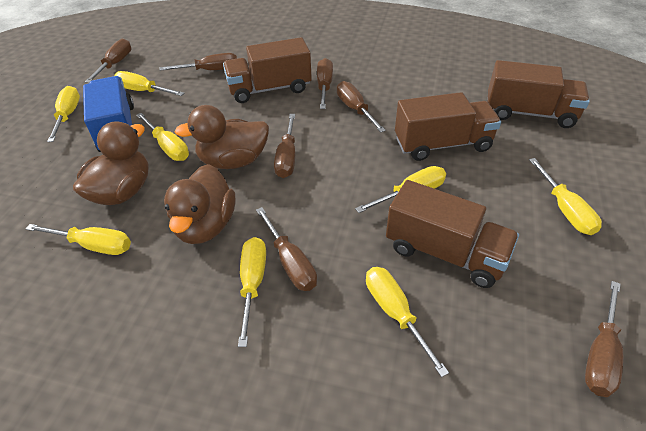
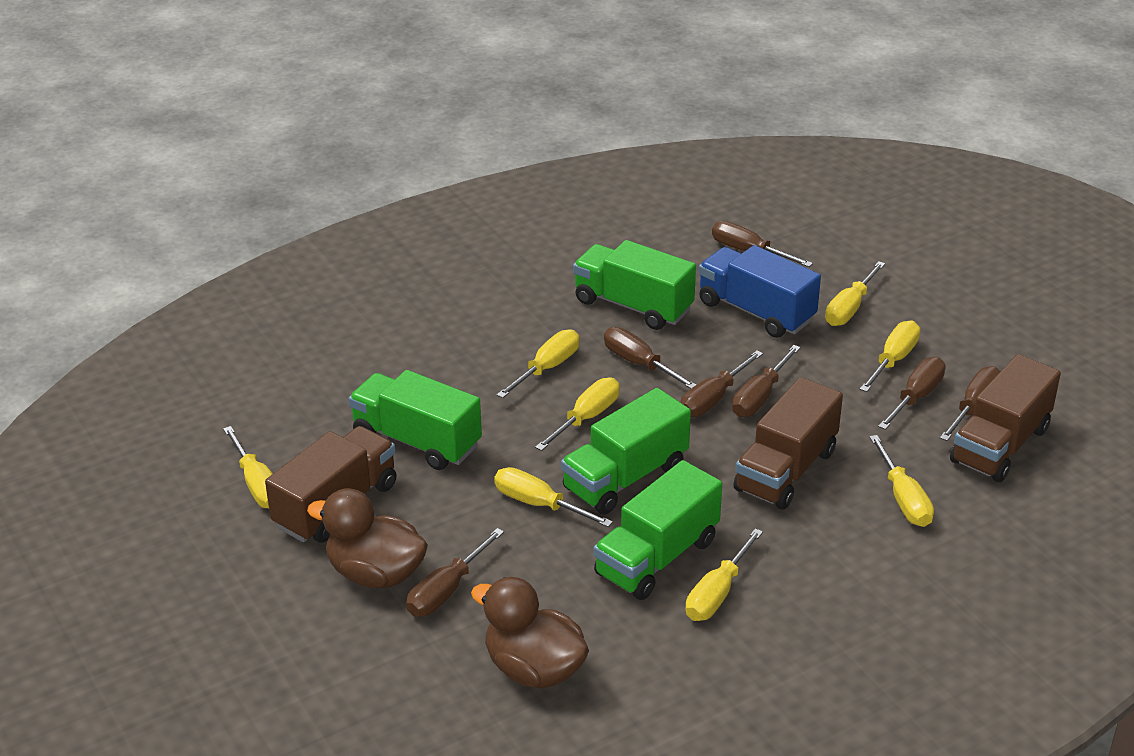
brown duck: [73,121,149,205] [164,164,235,244] [174,105,269,169] = 3 -> [307,488,428,588] [471,577,589,688] = 2
brown truck: [223,37,312,103] [386,180,519,288] [395,92,501,161] [487,60,590,128] = 4 -> [265,426,397,543] [734,377,843,509] [950,354,1061,482] = 3
green truck: none = 0 -> [348,370,482,470] [561,388,691,514] [573,240,696,330] [594,460,722,600] = 4

